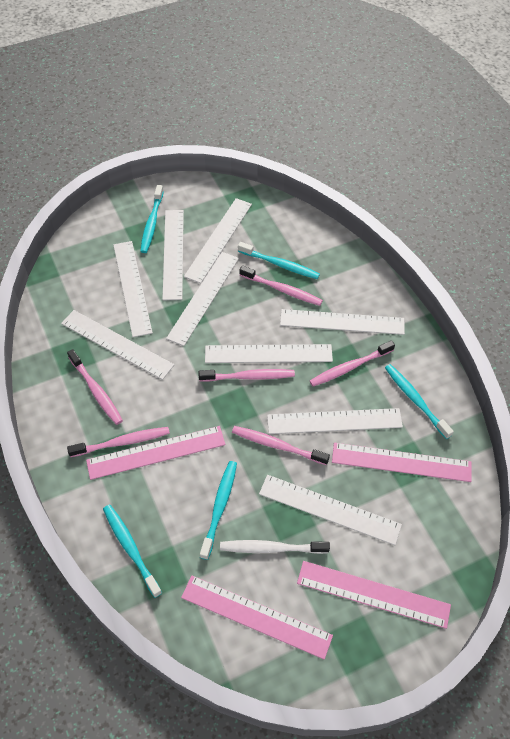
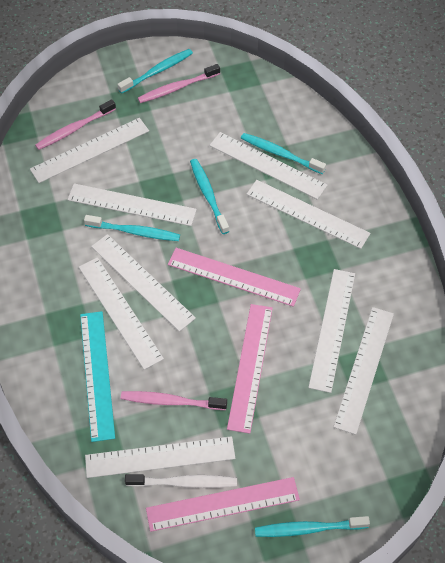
pink ruler: [86,426,225,480] [181,576,333,659] [297,561,451,629] [332,443,472,482] = 4 -> [146,477,300,532] [168,248,301,307] [227,304,273,434] = 3
pink toothbrush: [67,349,123,425] [67,427,170,457] [199,369,295,382] [232,426,330,465] [240,266,323,306] [310,340,395,386] = 6 -> [35,99,116,150] [121,391,227,410] [138,64,220,103] = 3
turquoise ruler: none = 0 -> [80,311,115,442] = 1

